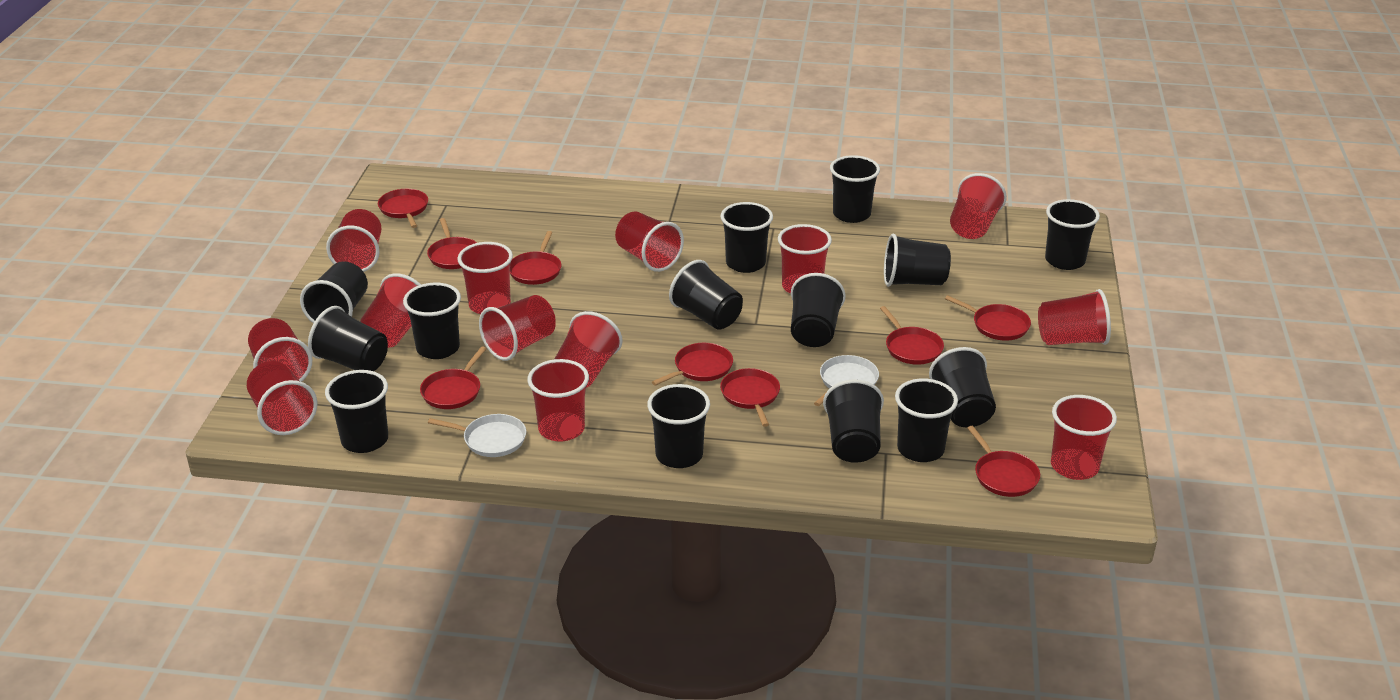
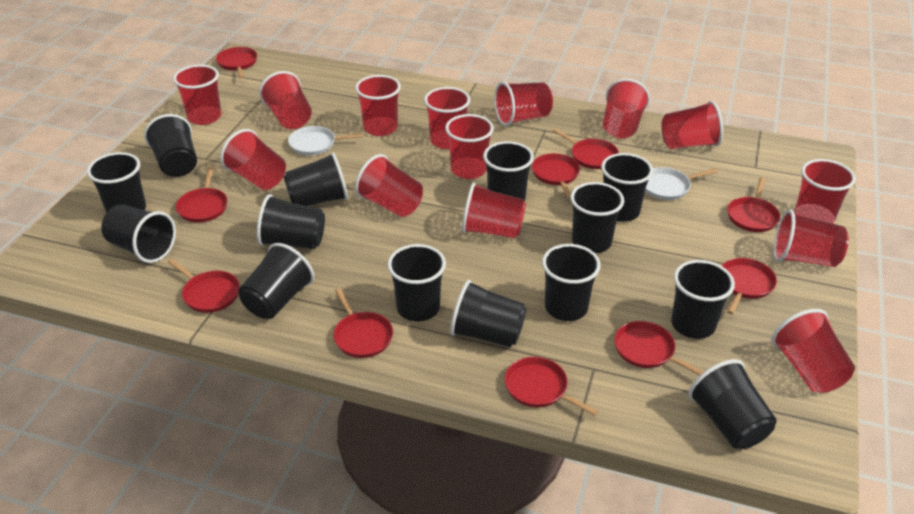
red cup: [247,361,317,435] [248,318,312,382] [326,209,381,272] [360,273,421,348] [457,242,513,314] [479,295,556,361] [527,359,589,442] [555,311,623,388] [615,212,684,272] [778,224,832,294] [950,173,1007,239] [1038,289,1111,345] [1051,395,1117,480] = 13 -> [173,65,221,125] [220,129,286,190] [259,71,312,129] [355,75,401,136] [355,154,423,217] [424,87,470,149] [445,114,494,179] [462,183,526,238] [494,82,553,126] [603,79,650,138] [661,101,723,149] [772,309,855,393] [774,210,849,267] [794,159,856,224] = 14
red pan: [378,189,428,228] [420,346,486,409] [427,218,477,269] [510,231,561,285] [652,343,733,386] [720,368,780,427] [880,306,944,365] [945,295,1031,340] [967,426,1040,497] = 9 -> [168,259,240,313] [176,167,228,223] [216,47,257,79] [333,288,393,358] [505,357,598,416] [532,153,580,199] [552,128,619,169] [614,321,704,376] [722,258,777,314] [727,177,780,232] = 10

